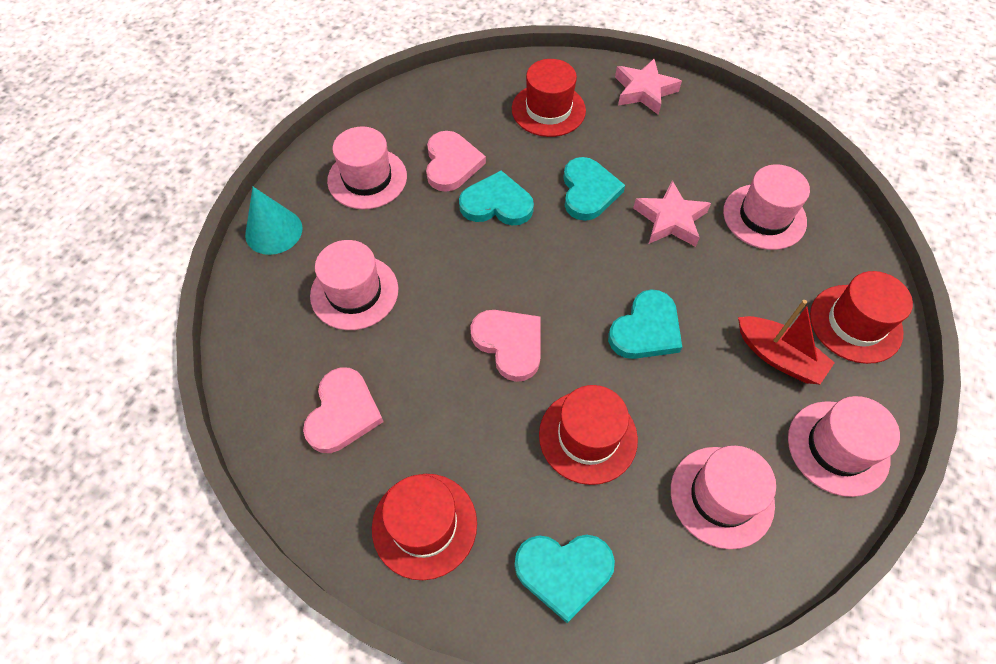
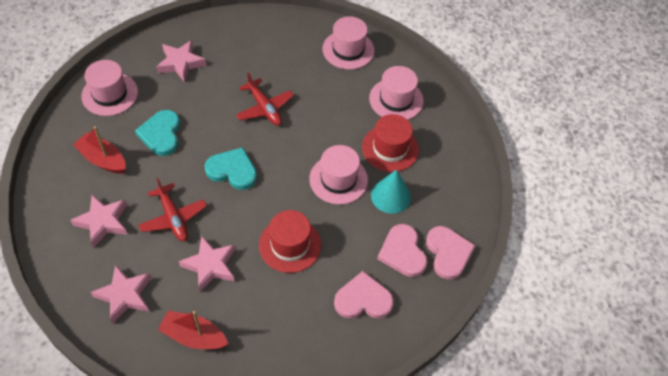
pink hat: [310,240,398,330] [327,126,407,209] [671,446,776,549] [723,164,810,250] [788,396,900,497] = 5 -> [81,60,138,116] [309,145,368,205] [322,16,375,69] [369,66,424,120] = 4
pink star: [615,59,682,115] [633,181,711,247] = 2 -> [70,195,128,248] [91,265,151,324] [156,40,206,82] [179,236,236,292] = 4
red boat: [738,300,835,384] = 1 -> [73,126,126,174] [158,311,228,349] = 2
red hat: [372,474,477,580] [512,59,586,137] [539,385,638,485] [810,271,913,364] = 4 -> [259,210,321,273] [362,114,419,172] = 2
red plane: none = 0 -> [139,178,207,241] [236,72,294,126] = 2
turquoise heart: [459,171,534,225] [514,535,615,623] [563,157,625,221] [608,289,682,359] = 4 -> [135,110,180,156] [205,147,257,190] = 2

